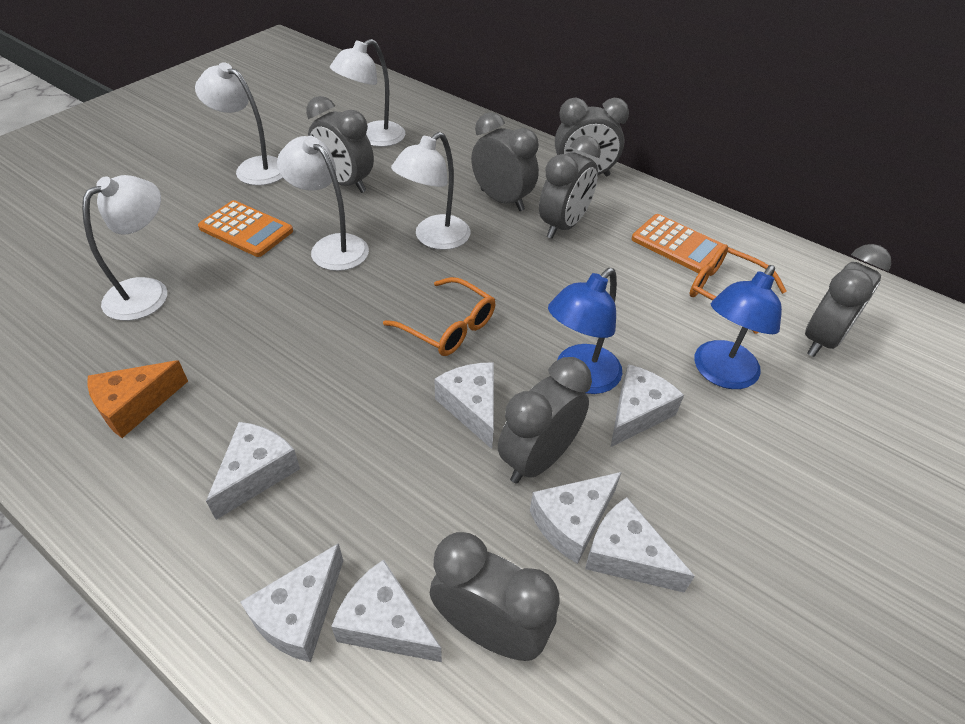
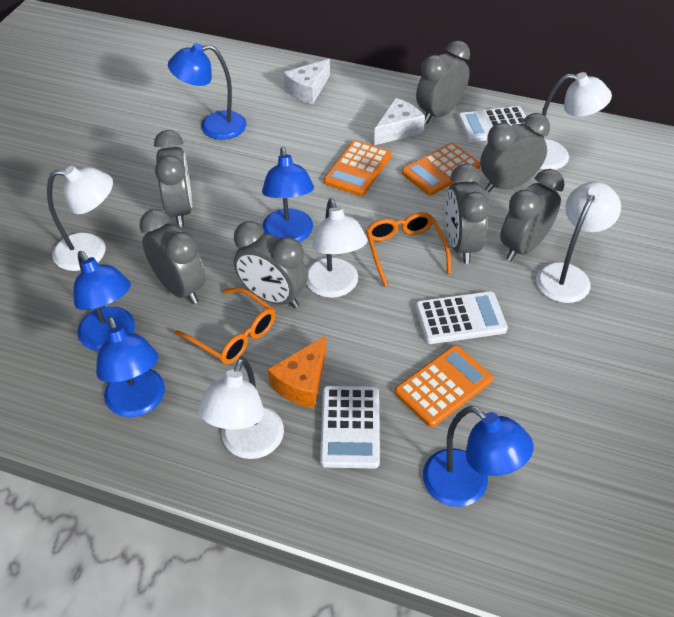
blue lamp: [548,268,622,394] [694,265,782,389] = 2 -> [73,251,135,351] [96,316,165,417] [168,43,246,140] [262,147,314,242] [423,406,534,507] = 5
orange calculator: [198,200,293,257] [631,214,724,273] = 2 -> [324,140,391,196] [395,345,493,427] [402,143,480,196] = 3
white calculator: none = 0 -> [320,386,380,468] [415,291,508,344] [458,106,526,142] = 3
white cheese: [206,422,300,520] [240,543,343,662] [331,560,442,662] [434,362,494,449] [530,472,622,564] [585,497,695,593] [611,364,684,447] = 7 -> [284,59,330,104] [374,98,425,145] = 2

